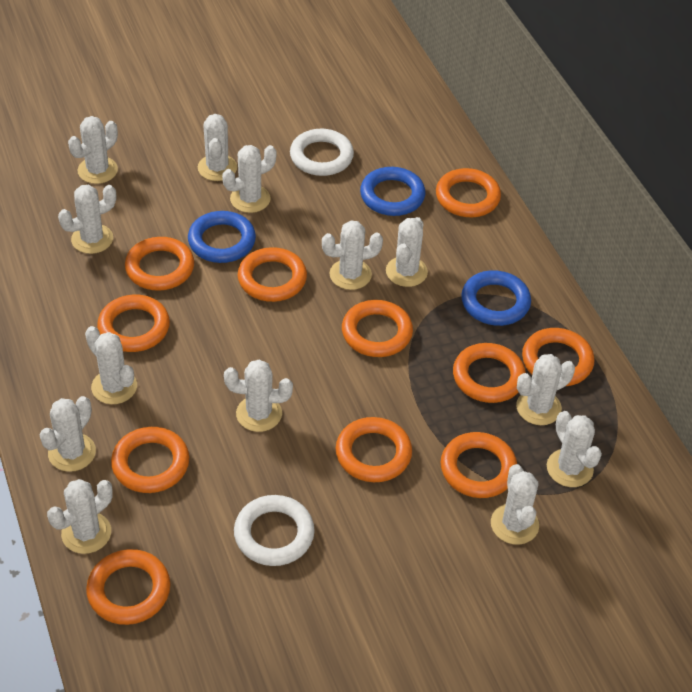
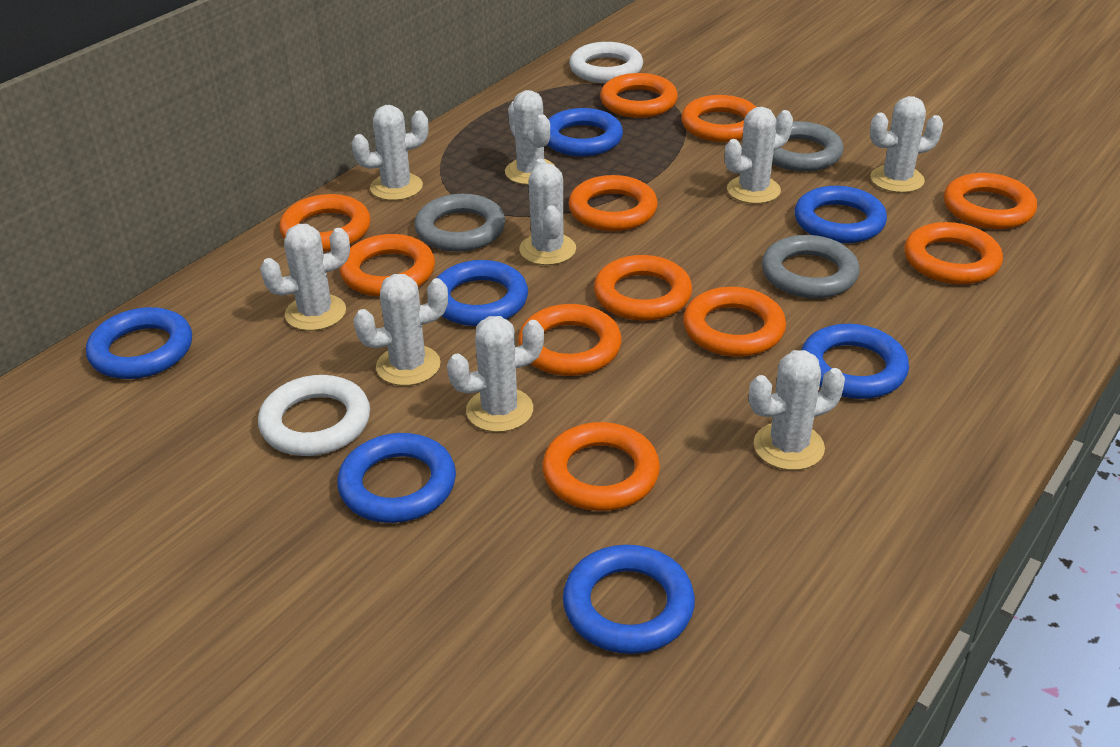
blue ring: [188,211,256,263] [360,167,426,216] [461,270,531,326] = 3 -> [86,307,192,379] [337,433,456,523] [437,260,528,326] [547,108,623,157] [563,545,695,654] [795,186,887,243] [801,324,909,399] = 7
grey ring: none = 0 -> [414,194,505,252] [762,235,860,298] [772,121,844,172] = 3
white cactus: [40,396,96,472] [47,479,113,554] [58,185,116,254] [68,116,118,184] [85,326,137,404] [198,114,237,181] [222,145,277,213] [224,359,293,432] [322,220,383,290] [386,217,428,287] [491,464,539,545] [516,354,575,425] [547,411,602,487] = 13 -> [260,224,350,331] [352,105,428,201] [353,274,448,386] [447,316,544,432] [505,90,556,185] [519,159,576,265] [725,107,793,204] [749,350,845,470] [870,96,943,193] = 9

